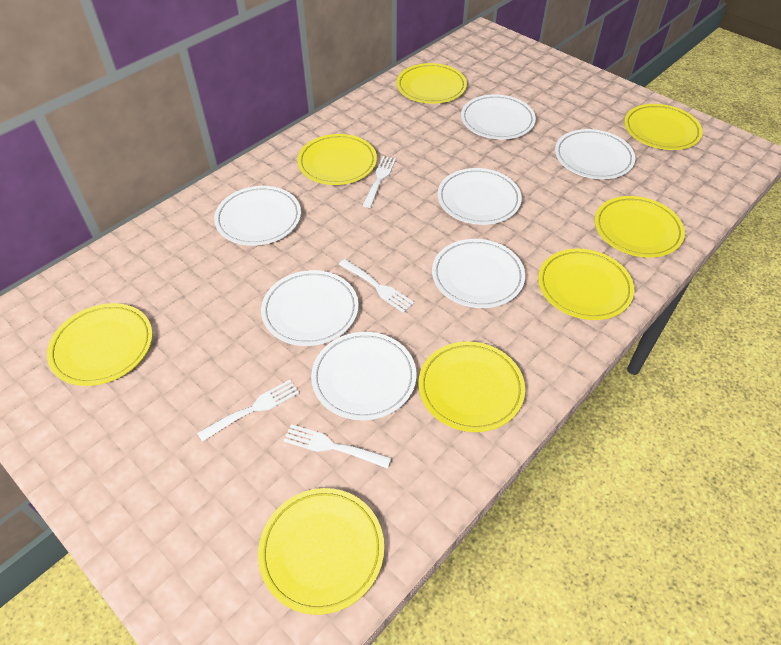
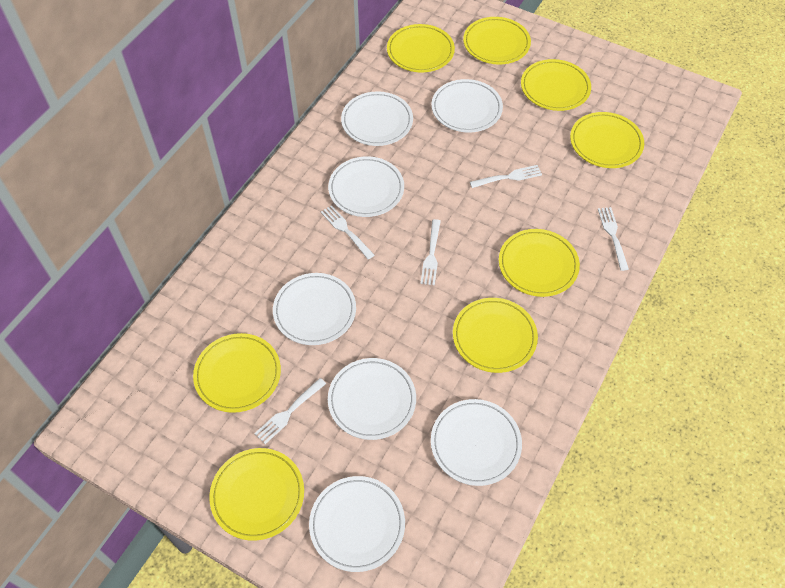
white fork: [197,380,299,442] [283,424,391,469] [339,259,414,313] [362,156,396,208] = 4 -> [254,378,326,444] [321,205,374,260] [420,219,441,285] [470,165,542,188] [598,207,629,271] = 5

